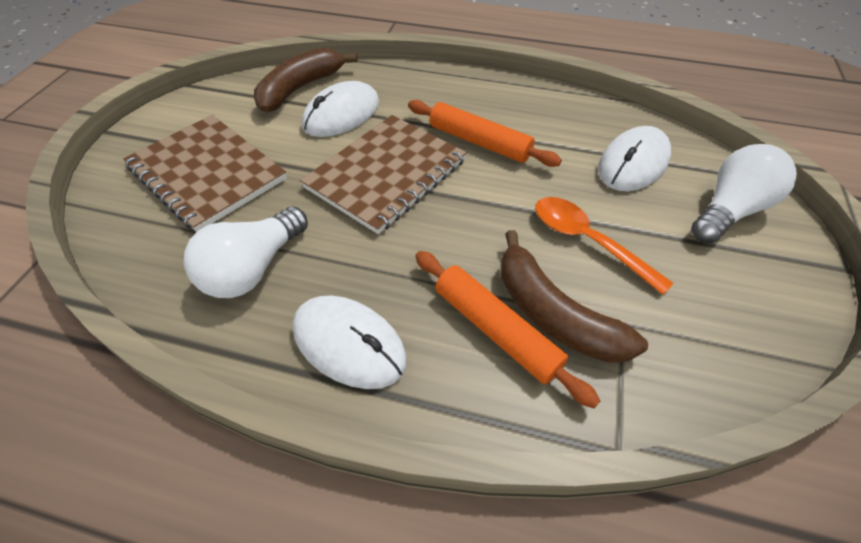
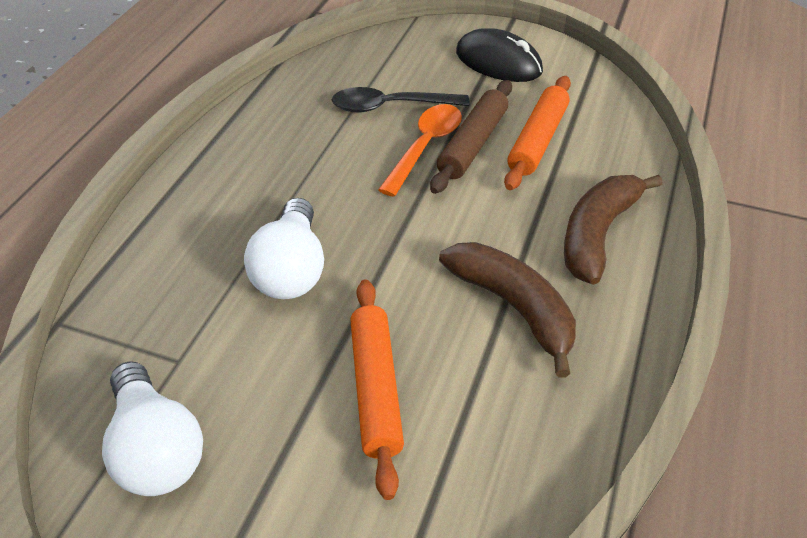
black mouse: none = 0 -> [456,28,543,82] = 1
black spoon: none = 0 -> [332,87,470,113] = 1
brown notebook: [123,115,287,232] [300,115,467,234] = 2 -> none = 0
brown rolling pin: none = 0 -> [430,80,512,194] = 1
white mouse: [292,295,407,389] [302,81,379,137] [598,126,671,191] = 3 -> none = 0

